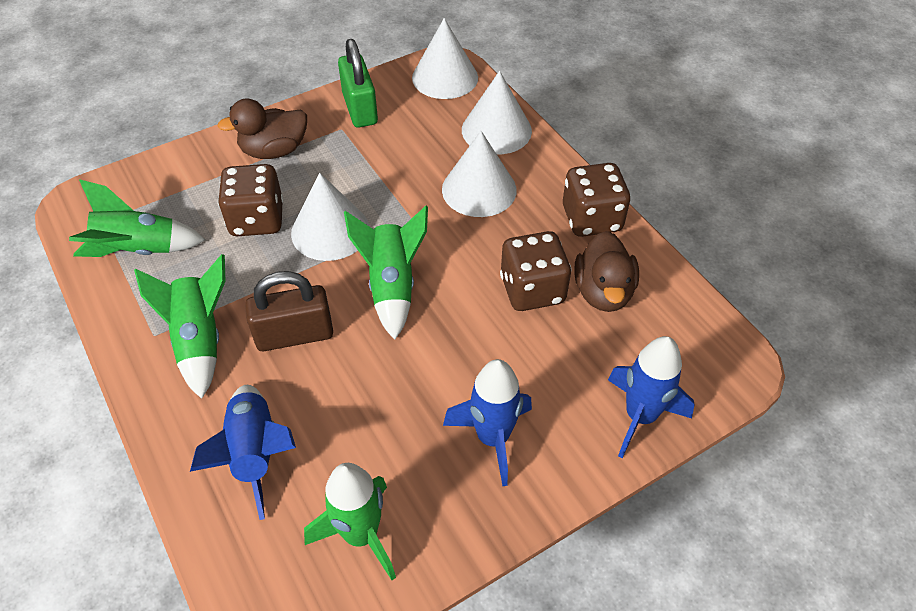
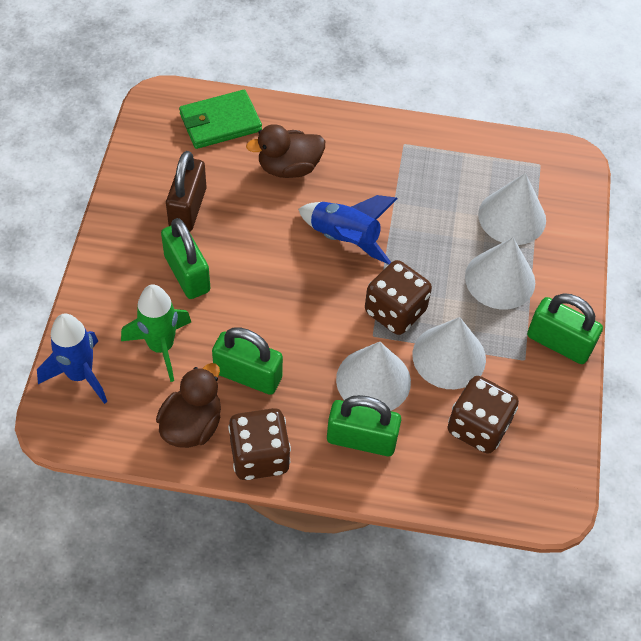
blue rocket: [190,385,296,520] [443,359,532,486] [608,336,695,458] = 3 -> [37,313,107,404] [298,195,398,264] = 2
green padlock: [338,39,378,128] = 1 -> [161,218,210,299] [212,327,283,395] [327,395,401,456] [527,293,603,364] = 4
green rocket: [69,179,205,257] [134,254,226,399] [304,463,396,580] [344,206,428,340] = 4 -> [121,284,191,382] = 1
green wallet: none = 0 -> [179,90,262,149] = 1

